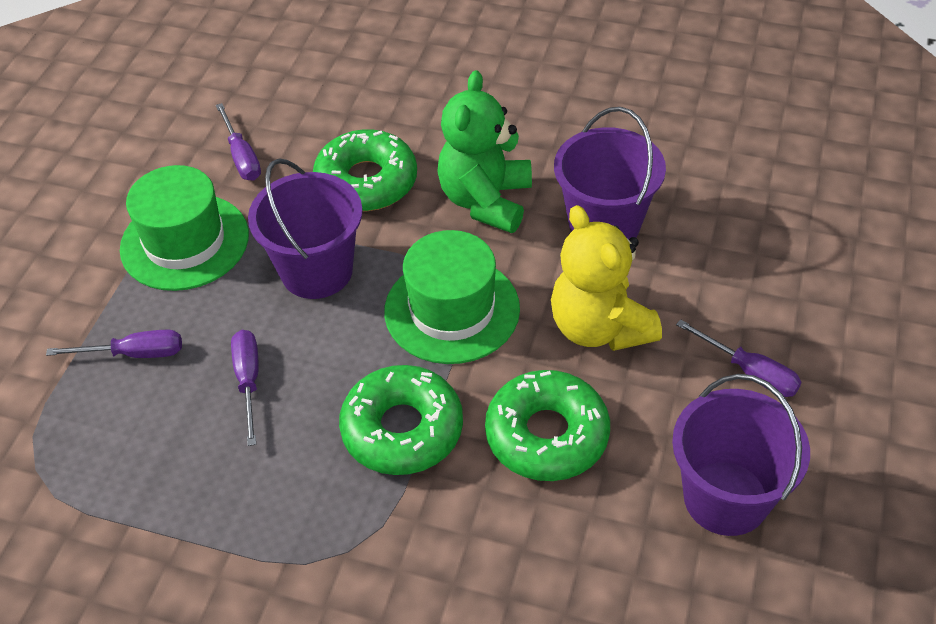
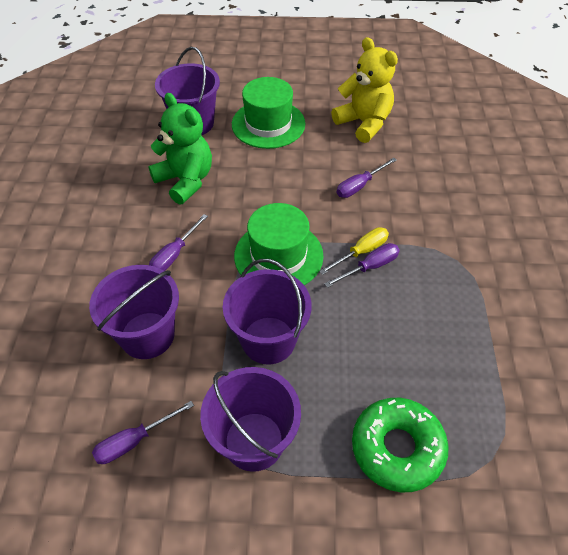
green donut: [313,129,417,211] [339,365,463,475] [485,370,610,481] = 3 -> [352,398,449,492] = 1
purple bucket: [248,158,363,299] [554,107,666,239] [672,374,810,536] = 3 -> [89,265,179,359] [155,47,220,135] [200,367,301,472] [223,259,311,364] = 4
yellow screwdriver: none = 0 -> [319,227,389,275] = 1

